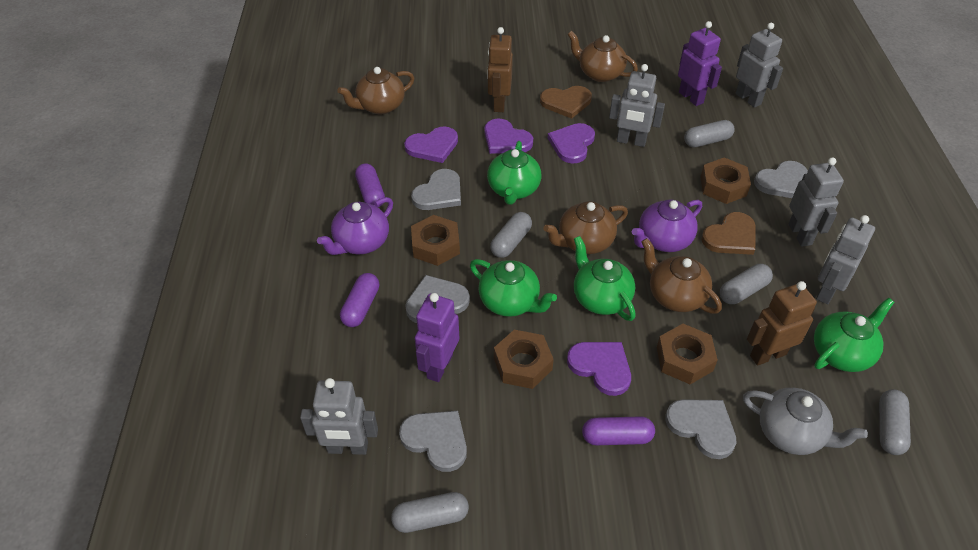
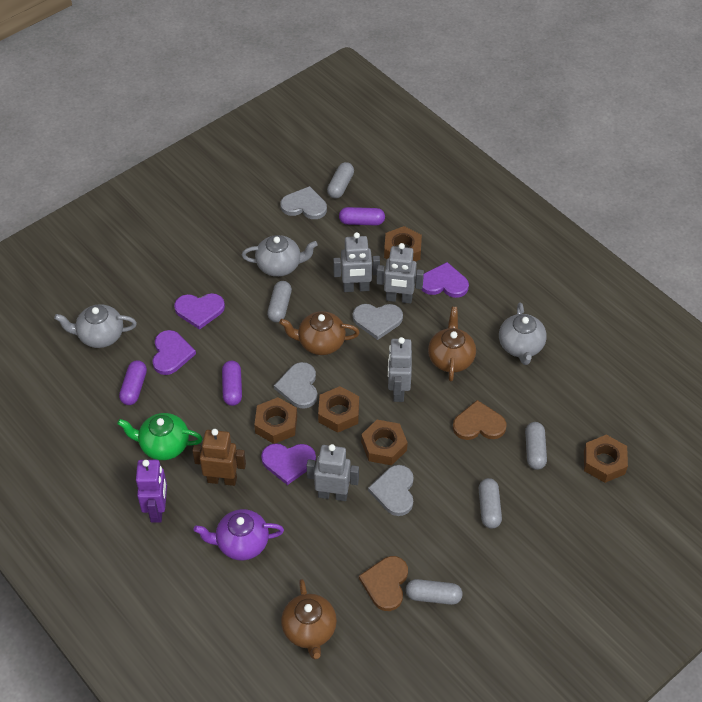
brown nut: [411,215,460,266] [494,330,554,389] [657,324,718,384] [701,158,751,204] = 4 -> [254,397,297,444] [318,386,359,433] [361,420,408,465] [384,226,422,261] [584,435,628,483] = 5
brown robot: [487,27,513,112] [747,281,817,366] = 2 -> [192,429,246,486] = 1
brown teapot: [337,67,414,114] [544,201,628,254] [567,31,638,82] [641,238,722,314] = 4 -> [279,311,360,355] [281,579,337,659] [428,307,476,382] = 3
green teapot: [470,259,557,317] [487,141,541,205] [574,236,636,321] [814,298,895,372] = 4 -> [117,413,203,460] = 1
grey heart: [399,411,467,472] [405,275,470,323] [411,169,461,210] [665,399,736,459] [754,161,808,198] = 5 -> [274,362,318,409] [280,186,327,219] [353,304,403,340] [368,465,414,516] = 4
grey robot: [300,378,378,455] [609,64,665,147] [736,23,783,108] [788,158,844,246] [816,215,875,304] = 5 -> [307,444,359,501] [333,232,380,292] [377,243,424,304] [388,337,412,402] = 4
grey teapot: [743,388,868,455] = 1 -> [54,304,137,348] [242,235,318,277] [499,302,547,365] = 3
purple robot: [415,293,459,382] [678,21,722,106] = 2 -> [136,460,167,523] = 1
purple teapot: [317,197,393,255] [632,199,702,252] = 2 -> [194,509,284,560] = 1

